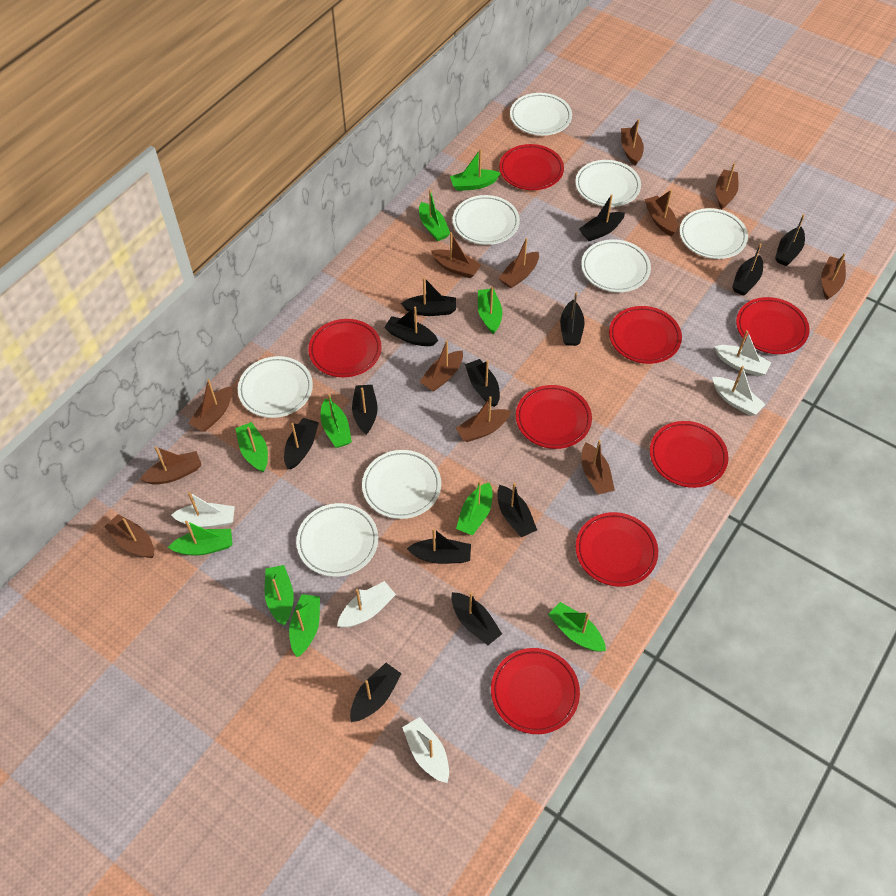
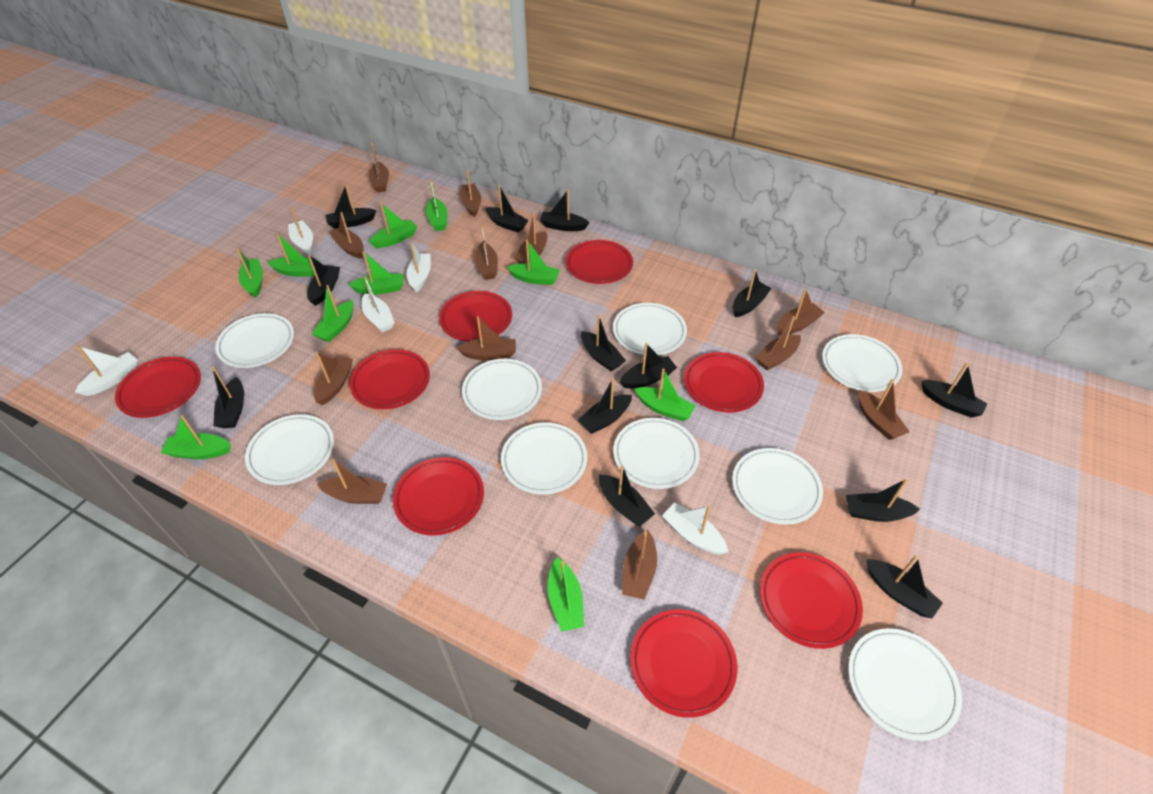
white plate: [238,356,313,418] [296,503,378,577] [362,450,441,519] [453,195,520,245] [510,93,572,136] [575,160,641,207] [581,239,651,292] [679,208,748,259] = 8 -> [215,313,294,368] [245,414,334,485] [462,359,542,420] [501,422,587,495] [613,303,687,355] [613,418,700,489] [732,448,823,525] [822,334,903,392] [848,628,962,741] = 9

